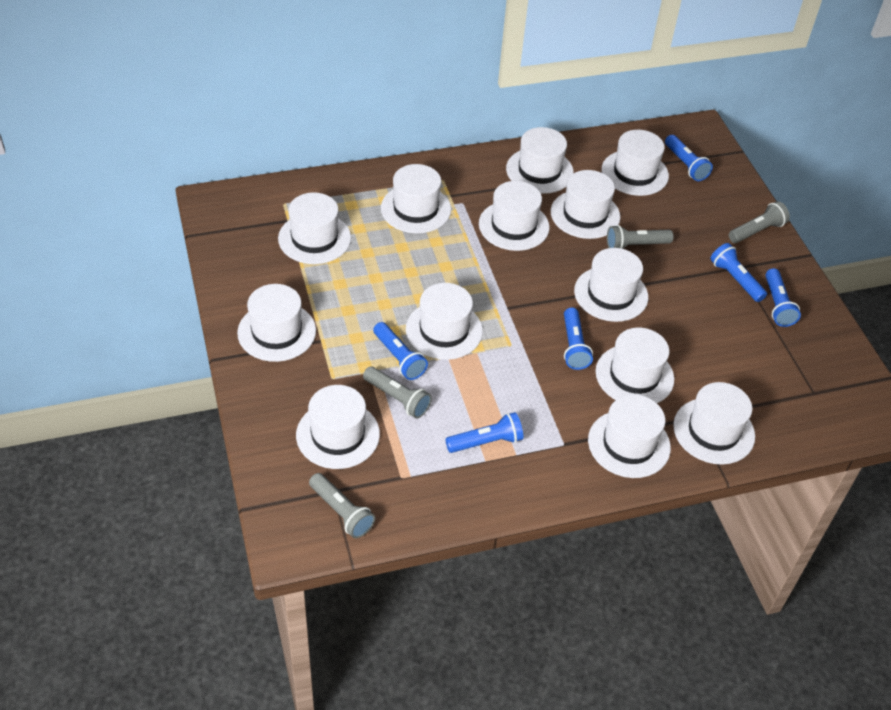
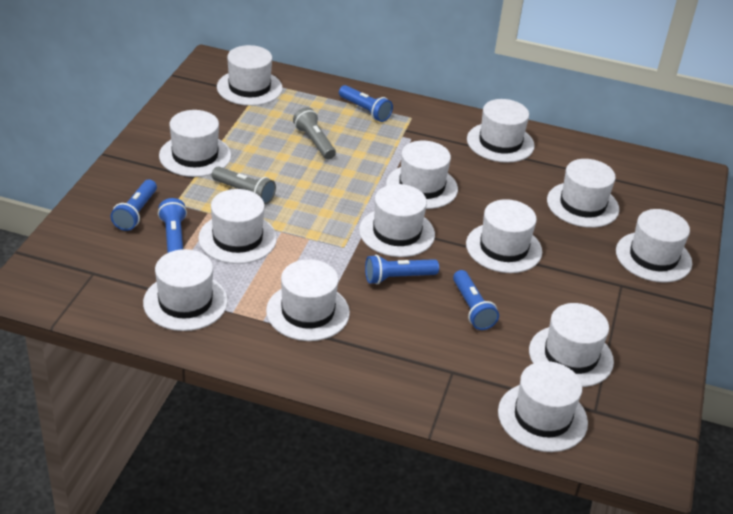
blue flashlight: [373,322,428,380] [445,412,523,453] [564,308,593,370] [665,135,713,181] [710,243,767,302] [765,268,801,327] = 6 -> [111,179,157,231] [158,198,187,253] [339,85,393,122] [365,255,439,284] [453,270,499,330] = 5
grey flashlight: [309,473,375,538] [363,366,432,419] [607,225,674,249] [729,201,790,243] = 4 -> [212,166,276,205] [293,107,336,159] = 2

